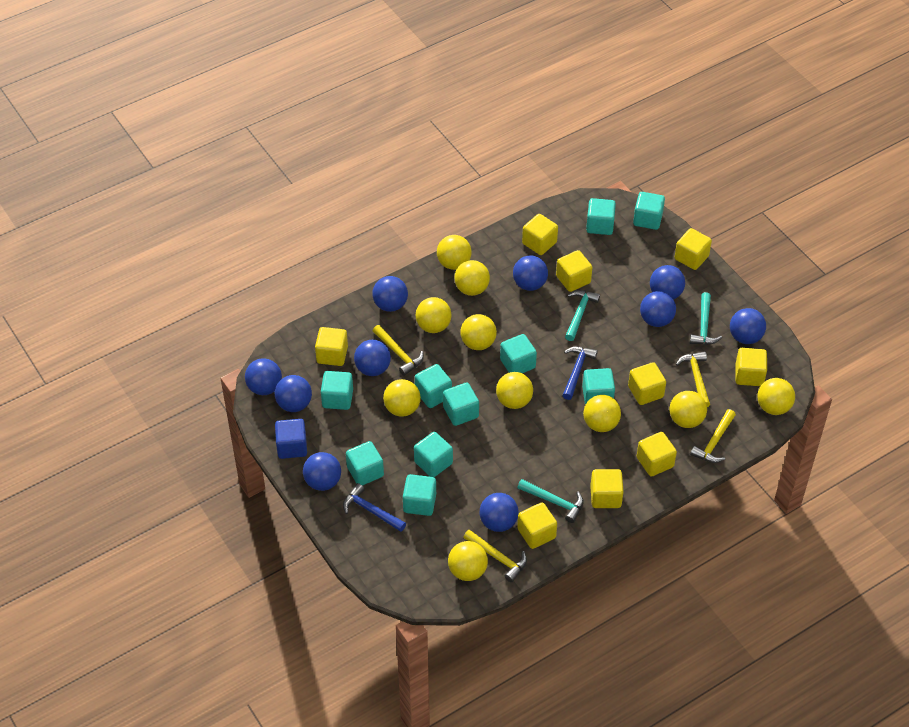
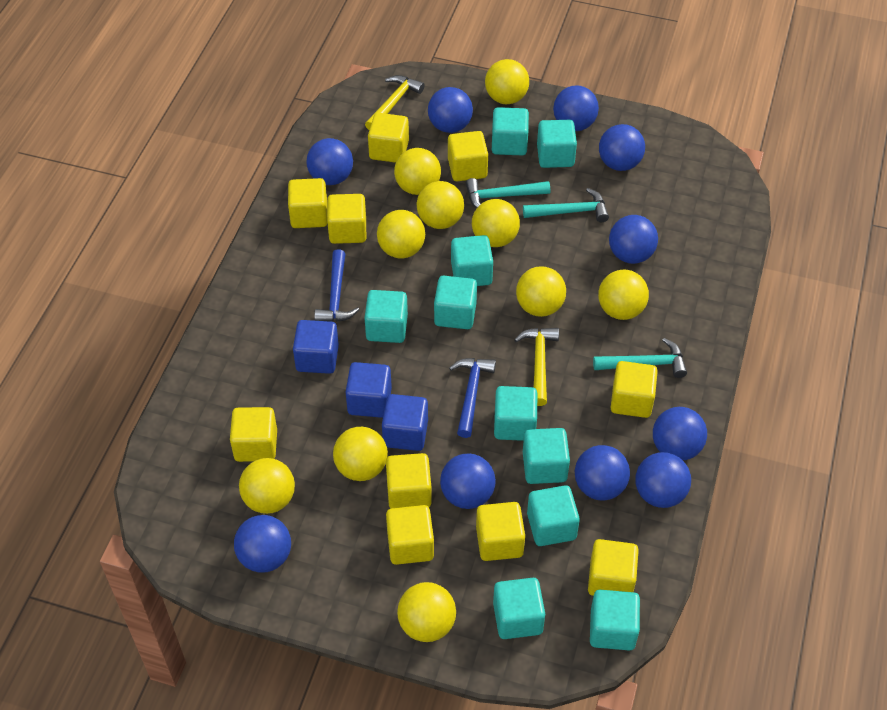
blue cube: [275,419,307,459] = 1 -> [293,320,339,374] [346,362,392,418] [382,394,428,451] = 3
yellow cube: [315,327,348,366] [517,503,557,549] [522,214,558,255] [556,250,592,292] [590,469,624,508] [628,362,666,405] [637,432,677,477] [675,228,712,270] [735,348,767,386] = 9 -> [230,407,277,462] [288,178,327,228] [327,194,366,244] [368,113,409,163] [386,453,432,509] [386,505,434,565] [448,131,488,181] [476,502,525,561] [588,539,639,596] [611,361,658,418] = 10
yellow hammer: [373,325,424,376] [463,530,527,582] [676,351,710,407] [690,409,736,463] = 4 -> [365,75,425,130] [514,328,559,406] = 2

